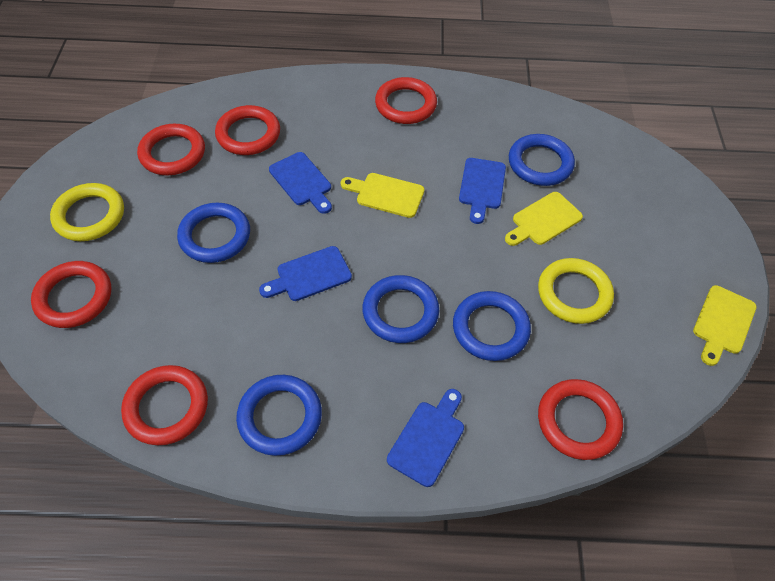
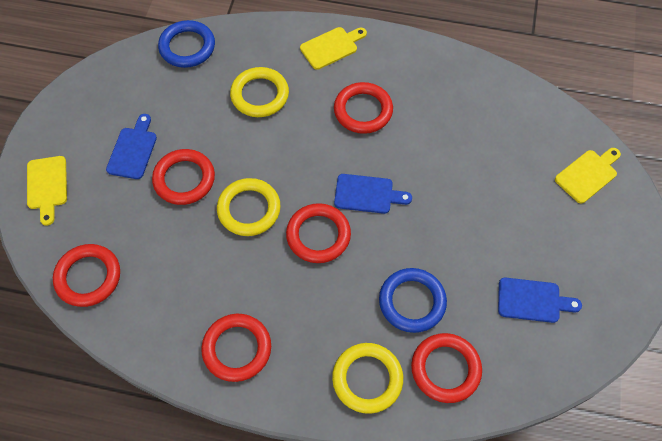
blue cutting board: [259,246,352,301] [269,152,332,214] [387,389,464,487] [459,158,506,224] = 4 -> [106,114,157,179] [334,174,412,214] [498,277,582,323] = 3
blue ring: [177,203,250,263] [236,375,322,456] [362,275,439,343] [453,291,531,361] [509,134,575,186] = 5 -> [158,20,215,68] [379,268,447,333] = 2
yellow ring: [50,183,124,241] [538,258,614,324] = 2 -> [217,178,281,236] [230,67,289,117] [332,343,403,414] = 3

